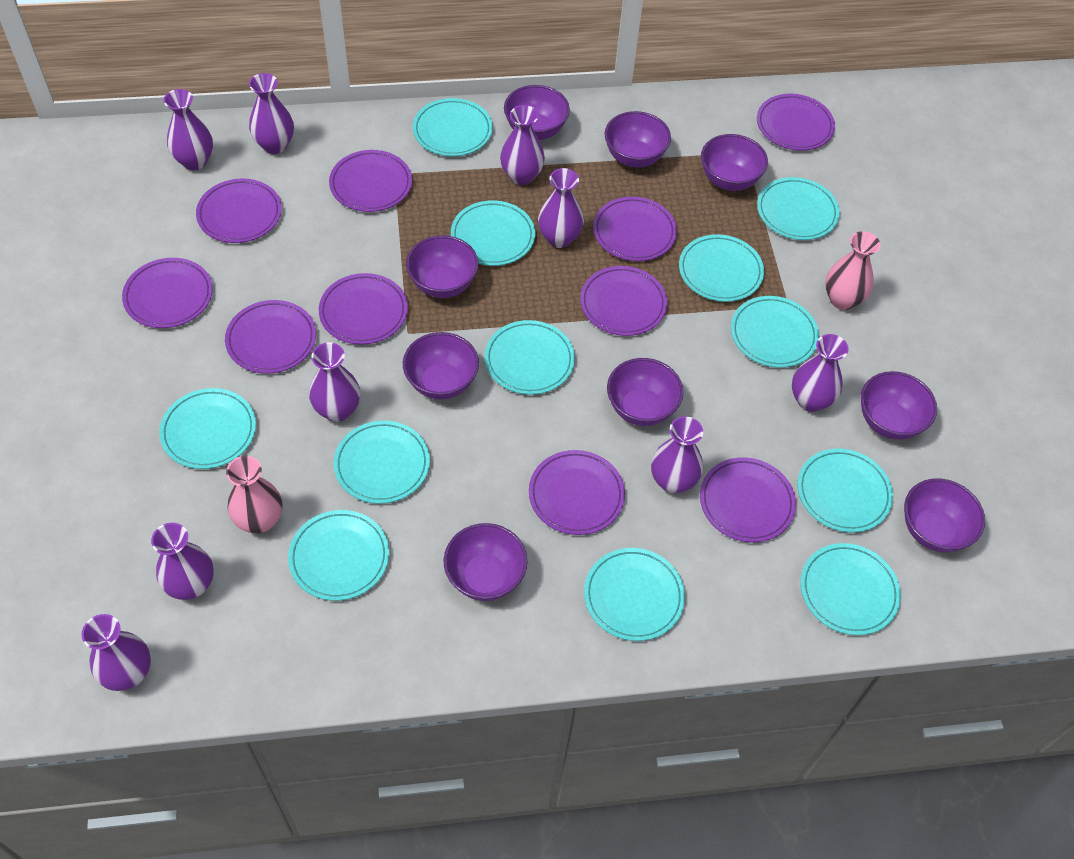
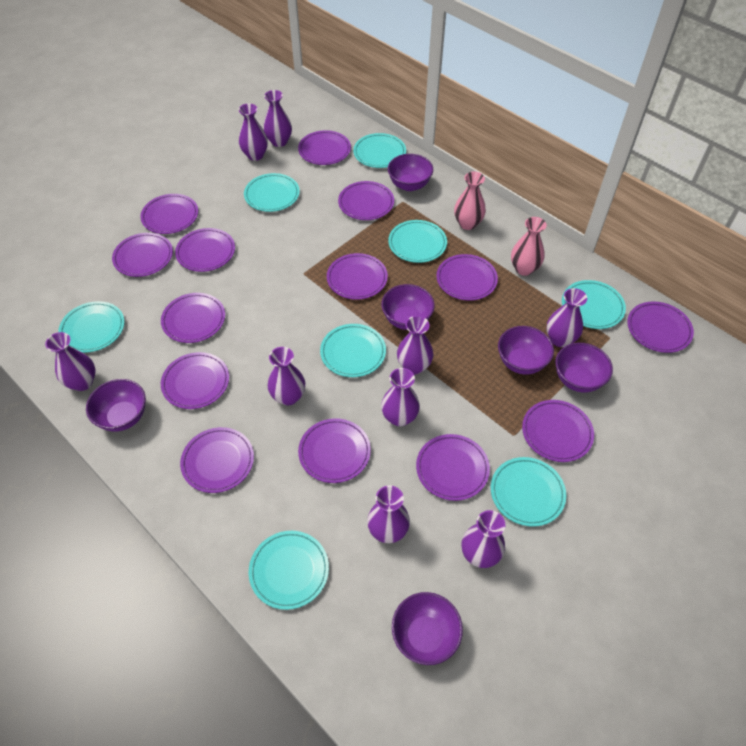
purple bowl: [403,332,479,400] [406,235,478,298] [444,523,528,601] [504,85,570,140] [605,111,671,167] [607,358,683,426] [701,134,768,191] [861,371,937,440] [904,478,985,552] = 9 -> [86,379,146,432] [381,284,435,330] [388,154,433,191] [392,592,463,665] [498,326,554,375] [555,343,613,393] = 6
purple plate: [122,258,213,328] [196,178,282,243] [225,300,316,374] [319,273,408,345] [329,150,412,212] [529,450,625,535] [580,266,667,336] [593,196,677,261] [700,457,796,542] [757,94,835,151] = 10 -> [112,233,173,277] [140,194,198,234] [161,293,225,343] [161,352,229,409] [175,228,235,272] [180,427,254,493] [298,130,351,165] [298,418,371,483] [327,253,388,300] [338,181,394,220] [416,434,490,501] [436,254,498,301] [522,400,594,462] [627,301,694,353] = 14
turquoise plate: [159,388,256,469] [288,510,389,601] [334,421,430,504] [413,98,493,156] [451,200,535,266] [484,320,575,395] [584,548,685,641] [679,234,764,302] [731,296,819,368] [757,177,840,240] [797,449,893,533] [800,543,901,635] = 12 -> [58,301,125,353] [244,173,300,212] [249,531,329,610] [320,324,386,377] [353,133,406,168] [388,220,447,263] [491,457,566,527] [562,280,626,329] = 8

